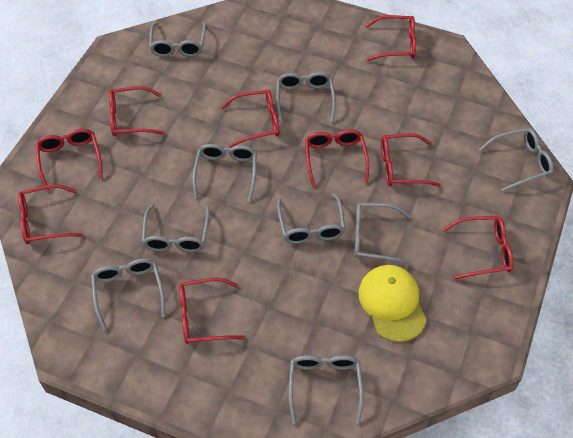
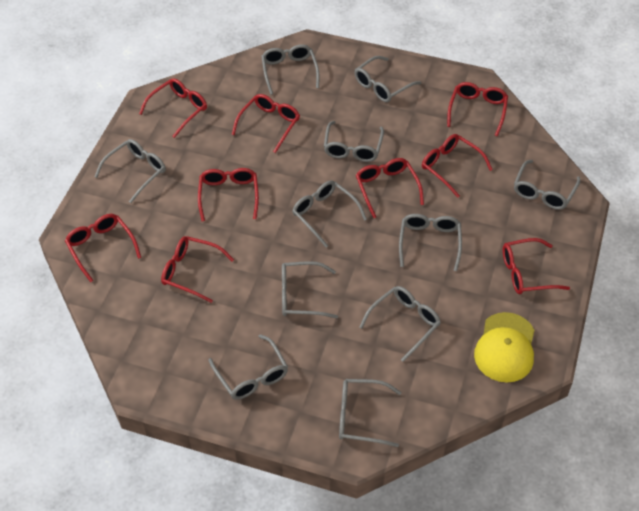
grey glasses: [91,258,165,331] [142,204,210,252] [149,22,206,57] [192,144,257,201] [276,72,336,124] [277,193,345,244] [289,355,364,424] [354,203,411,265] [479,128,553,192] = 9 -> [94,139,166,203] [208,334,288,400] [261,44,319,95] [282,261,338,318] [292,180,367,248] [324,121,384,162] [339,379,401,447] [355,56,421,102] [359,286,441,362] [399,214,462,271] [514,160,581,210] = 11

